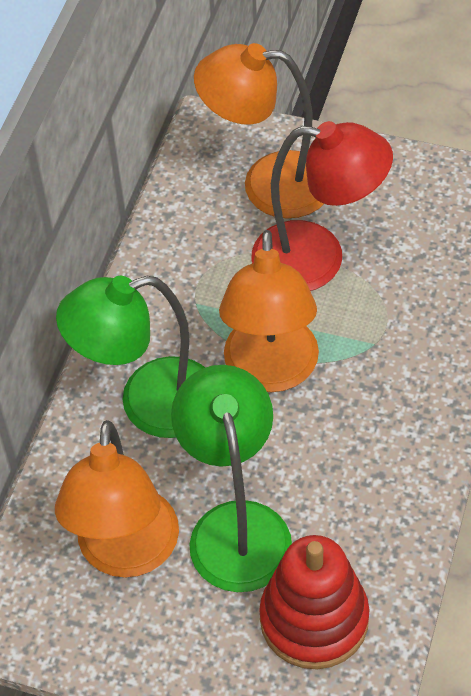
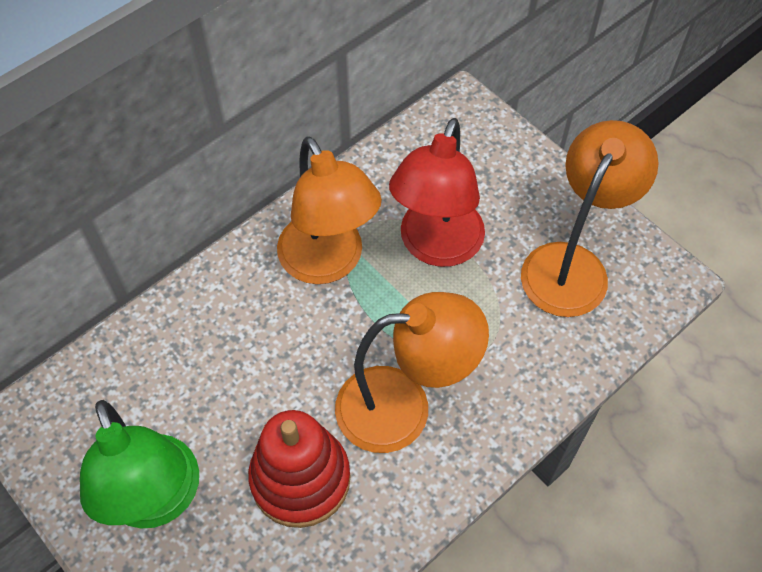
green lamp: [56,276,205,438] [171,365,292,592] = 2 -> [80,400,199,528] = 1

